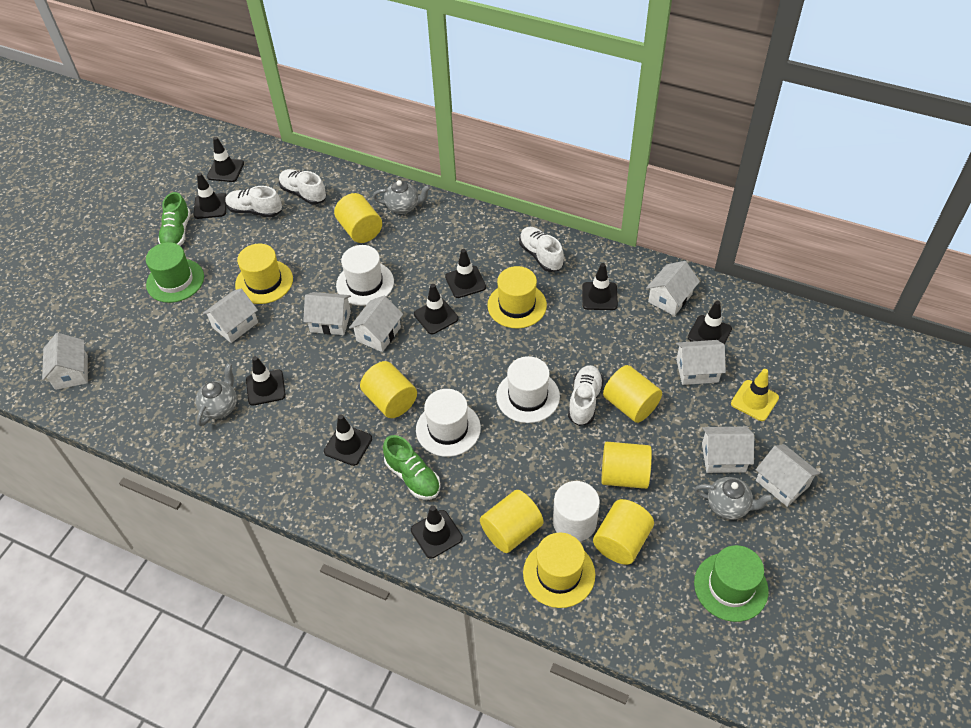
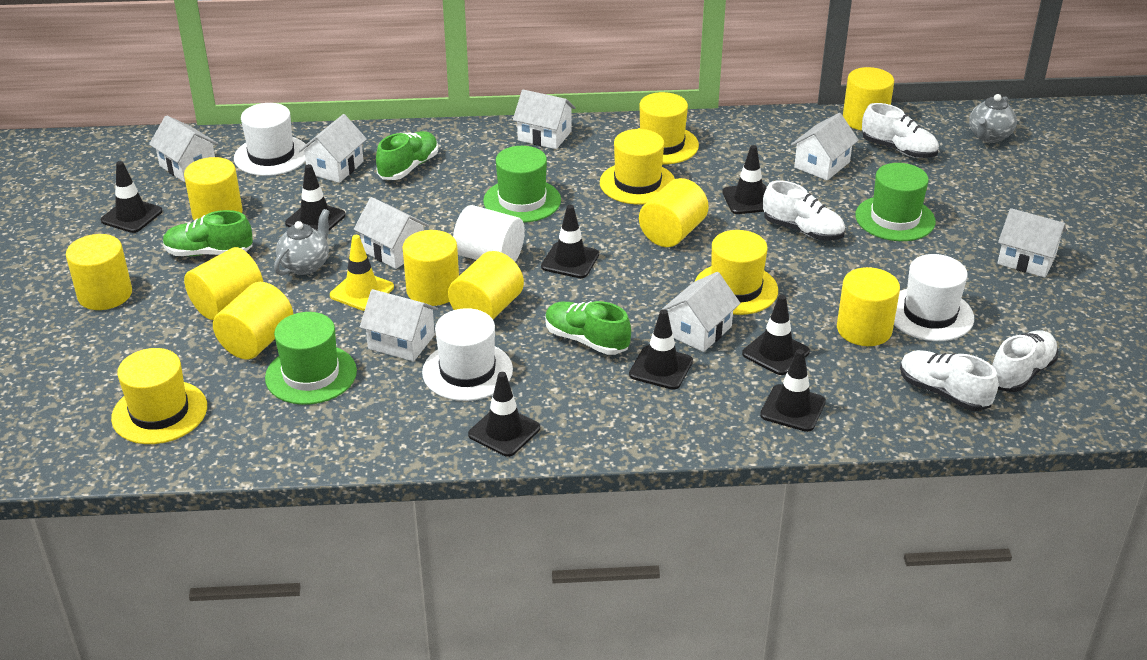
black traffic cone: [194,173,227,219] [207,137,244,182] [246,356,286,406] [324,415,372,466] [411,506,463,559] [414,284,459,334] [445,249,486,298] [582,263,618,310] [688,300,732,344] = 9 -> [101,161,163,233] [285,164,346,231] [468,372,540,457] [541,205,599,278] [629,309,693,390] [722,145,767,214] [742,295,810,375] [760,349,826,432] = 8
green hat: [146,242,204,303] [694,545,769,622] = 2 -> [265,312,357,405] [483,146,561,223] [855,163,936,241] = 3
green shoe: [158,192,191,246] [383,435,441,500] = 2 -> [163,210,253,256] [376,131,438,180] [545,301,631,355] = 3
grey teapot: [196,363,237,426] [373,180,431,214] [694,477,773,520] = 3 -> [274,209,330,276] [969,94,1017,143] = 2
yellow cylinder: [334,193,382,243] [360,361,417,418] [480,490,544,553] [593,499,654,565] [601,442,652,489] [603,365,662,423] = 6 -> [66,234,132,310] [184,157,243,220] [184,247,263,320] [213,282,293,360] [402,230,459,306] [448,251,524,319] [639,178,709,247] [837,267,900,346] [843,67,894,130] = 9
yellow hat: [235,244,293,304] [487,266,547,328] [523,533,595,608] = 3 -> [111,348,207,444] [600,129,675,204] [638,92,699,164] [694,230,778,315] = 4

